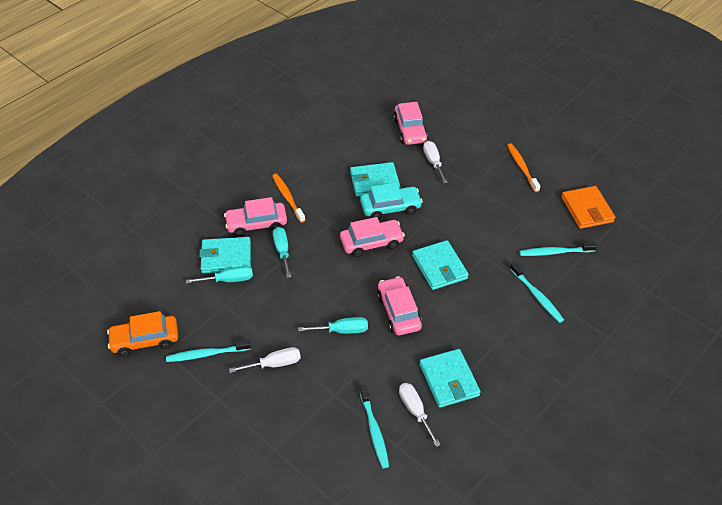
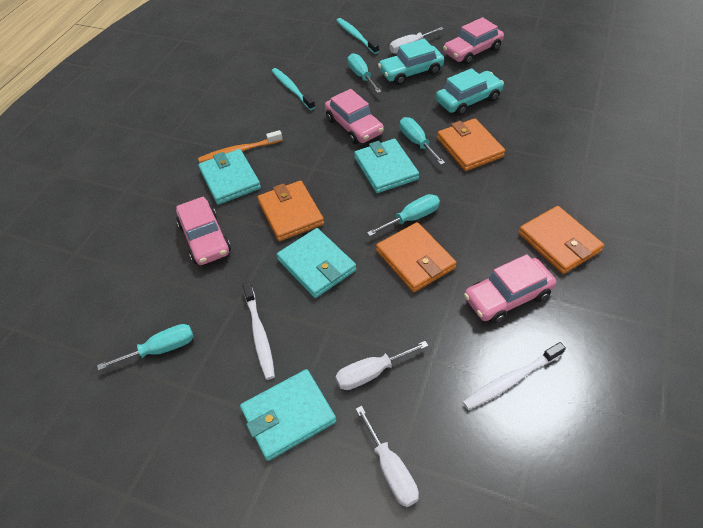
orange car: [107,311,178,357] = 1 -> none = 0
orange toothbrush: [272,174,306,223] [507,143,540,192] = 2 -> [198,130,283,163] = 1
orange wallet: [561,186,615,229] = 1 -> [257,181,324,241] [376,222,457,292] [437,118,505,171] [519,206,604,274] = 4
turquoise car: [360,183,423,220] = 1 -> [378,39,444,85] [436,68,504,116] = 2
turquoise screwdriver: [186,266,253,284] [273,227,291,278] [298,317,368,334] = 3 -> [97,324,194,371] [347,53,382,93] [367,194,440,236] [400,117,445,165] = 4
turquoise toothbrush: [166,340,251,362] [360,385,389,468] [510,262,564,323] [519,242,597,256] = 4 -> [272,68,315,110] [336,18,379,54] = 2
white toothbrush: none = 0 -> [242,282,275,380] [463,342,566,410] = 2

